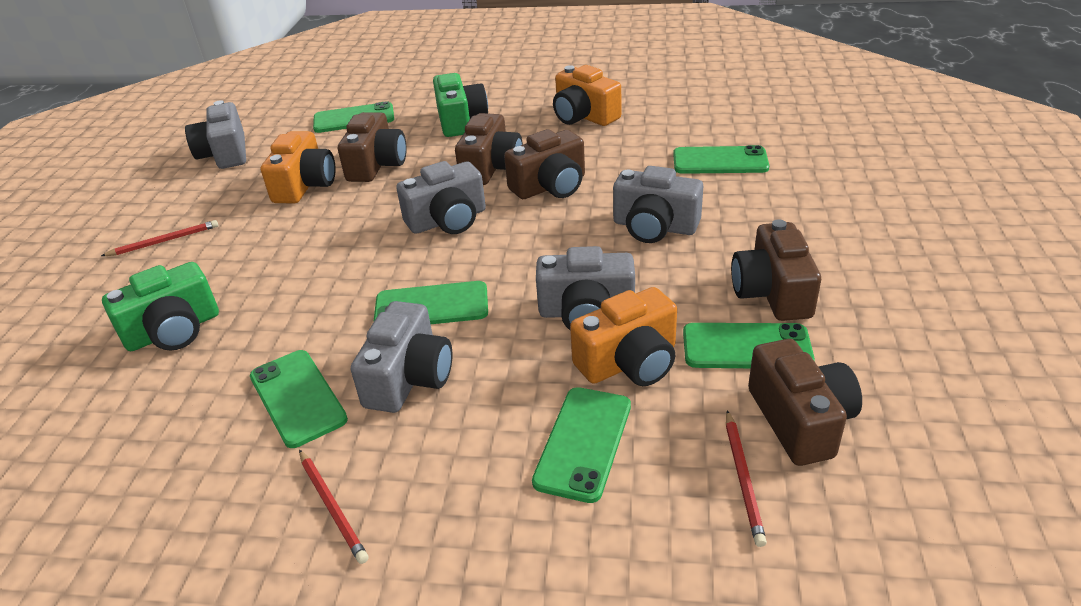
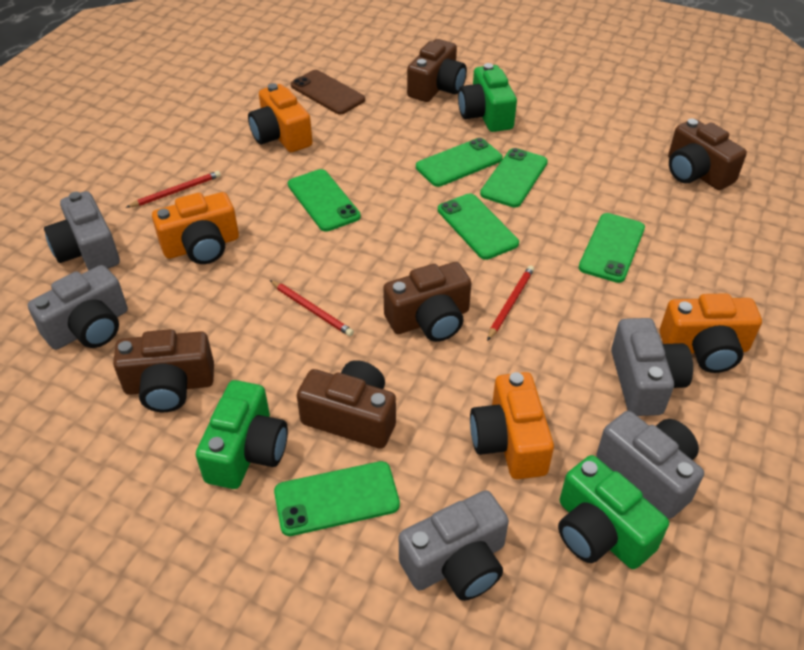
brown phone: none = 0 -> [291,70,365,115] = 1
green camera: [102,262,219,351] [433,73,488,137] = 2 -> [196,380,288,489] [458,63,517,132] [558,455,669,569] = 3
orange camera: [261,131,336,204] [553,65,621,126] [570,287,677,386] = 3 -> [152,192,239,264] [248,83,312,152] [470,372,554,479] [660,293,762,373] = 4

